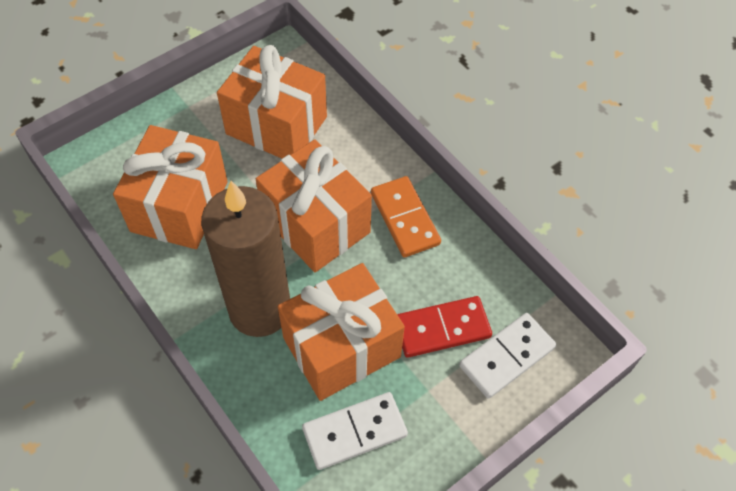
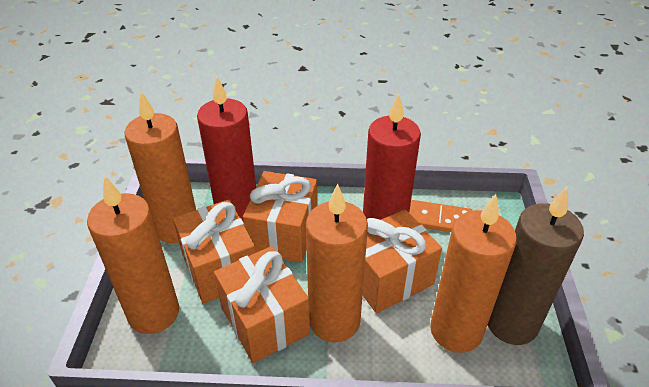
orange candle: none = 0 -> [87,175,179,334] [125,92,196,243] [306,184,368,342] [430,194,517,353] = 4
red candle: none = 0 -> [197,76,256,221] [363,94,421,220] = 2
red domino: [397,296,492,358] = 1 -> none = 0
white domino: [302,392,408,470] [459,313,557,399] = 2 -> none = 0

